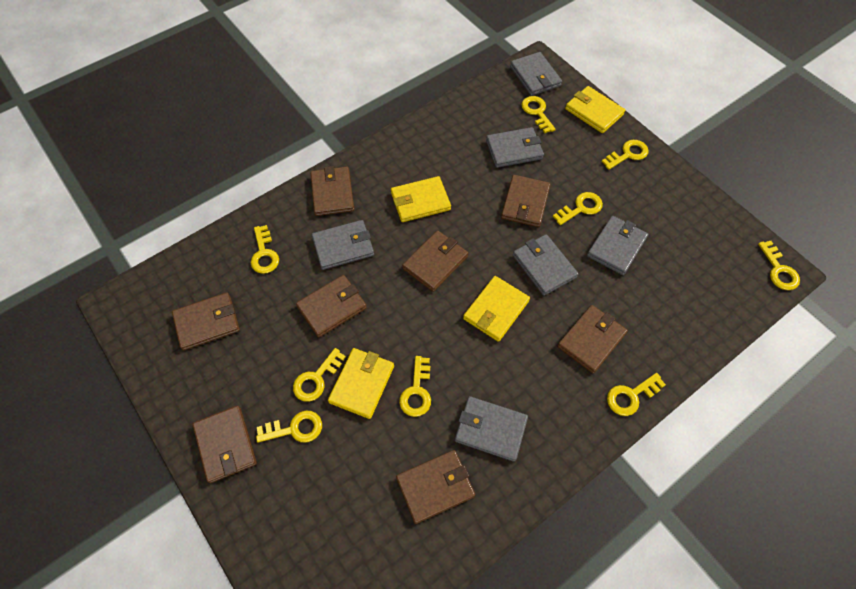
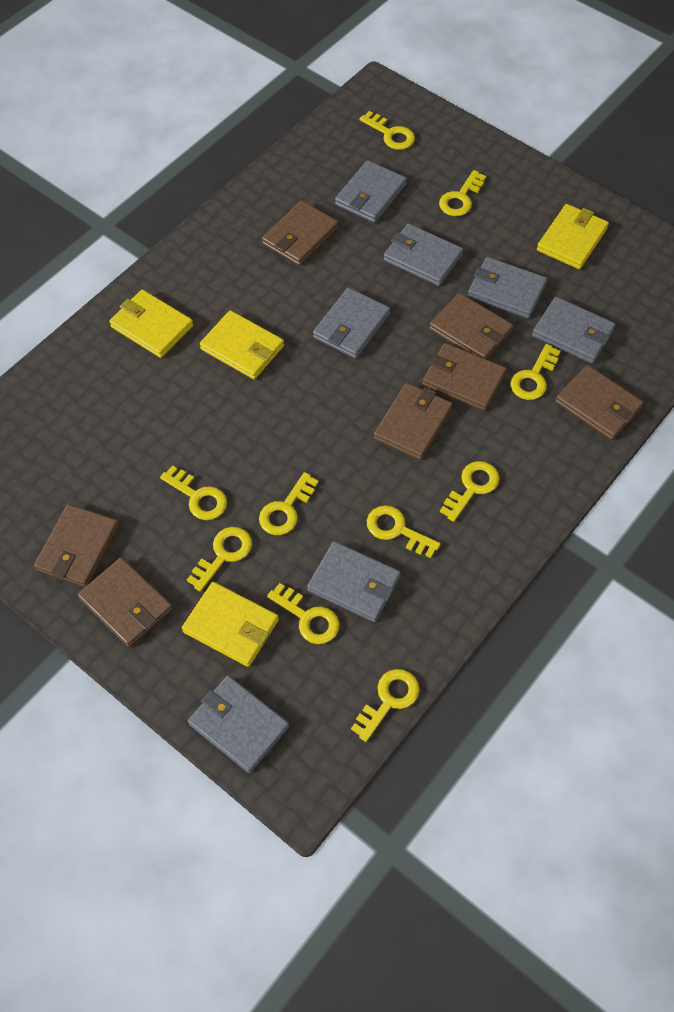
brown wallet: [172,292,240,351] [192,406,257,483] [296,275,367,337] [310,166,354,216] [396,450,475,524] [402,231,468,292] [501,175,551,227] [557,305,628,373] = 8 -> [34,504,119,587] [78,557,173,647] [262,200,338,266] [374,383,453,460] [422,343,507,411] [429,293,513,359] [555,365,644,440] = 7
grey wallet: [312,220,374,270] [455,396,528,462] [486,127,544,168] [510,52,562,96] [513,234,578,296] [587,216,648,275] = 6 -> [188,676,289,773] [307,541,401,623] [313,288,390,359] [335,160,407,223] [384,224,463,286] [468,257,547,319] [532,297,616,364] = 7
yellow key: [251,225,279,274] [256,411,322,443] [293,348,346,402] [399,356,431,417] [521,96,556,133] [553,192,603,225] [602,140,649,170] [607,373,666,416] [758,241,800,290] = 9 -> [160,465,227,520] [187,527,252,592] [259,472,319,535] [267,583,340,644] [351,669,420,742] [359,111,415,150] [367,505,441,558] [439,170,486,216] [440,461,500,522] [510,344,561,400] = 10

